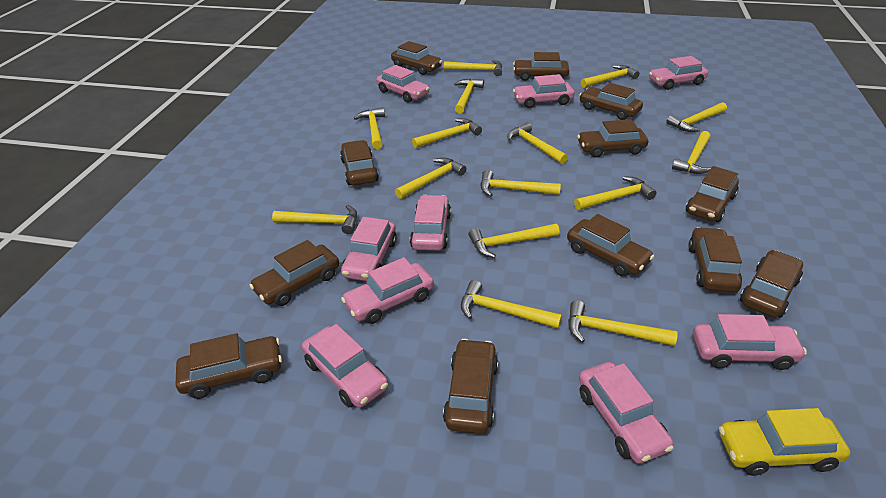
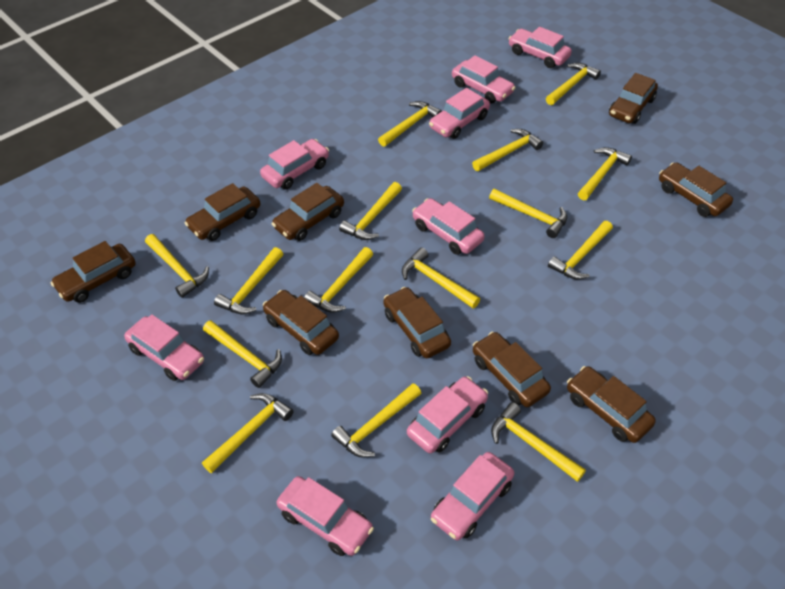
brown car: [176,333,282,399] [249,240,339,306] [340,140,379,185] [391,41,442,75] [443,339,498,434] [513,52,569,81] [567,214,654,276] [577,119,648,158] [579,83,643,120] [686,166,739,222] [688,227,742,292] [740,250,803,318] = 12 -> [51,241,136,303] [185,183,260,241] [263,290,339,355] [272,183,344,241] [383,287,451,358] [473,332,551,407] [567,366,656,443] [609,73,658,124] [659,162,733,217] = 9
yellow car: [719,408,850,476] = 1 -> none = 0

